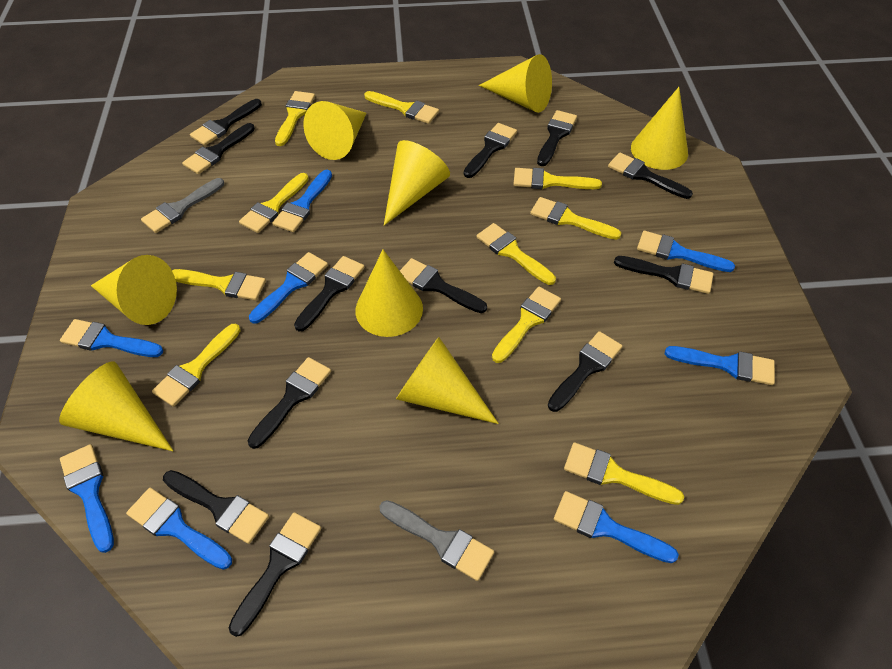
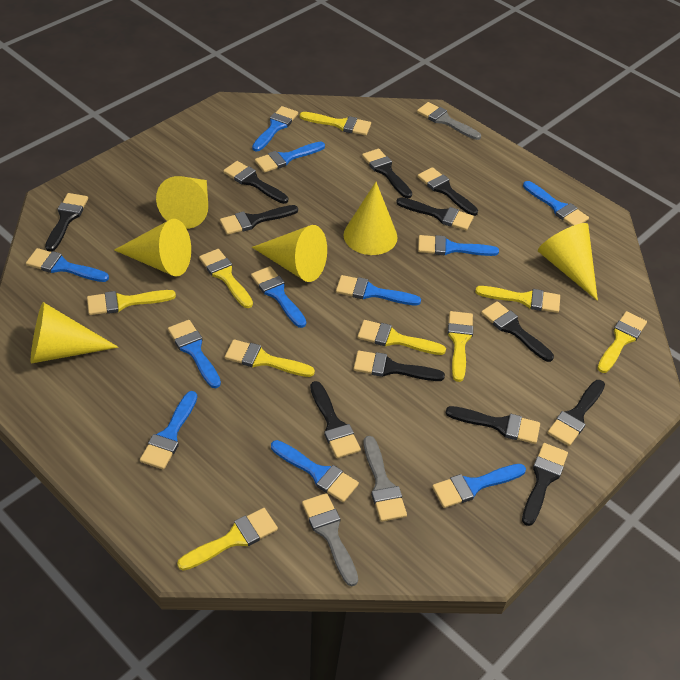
blue brush: [60,319,163,357] [60,444,114,553] [126,488,232,570] [249,252,328,324] [272,170,332,232] [554,491,679,563] [637,231,735,272] [665,346,775,385] = 8 -> [26,248,109,282] [140,391,197,470] [168,320,221,388] [251,266,306,328] [252,106,298,151] [255,141,325,173] [271,440,359,502] [336,275,421,306] [418,235,499,256] [432,464,526,508] [523,181,589,226] = 11
grey brush: [141,178,224,233] [379,500,494,581] = 2 -> [302,493,358,586] [364,436,407,522] [417,102,481,140] = 3
yellow brush: [152,324,240,407] [172,269,266,300] [239,173,309,233] [275,91,315,146] [364,91,439,124] [476,223,556,285] [492,287,561,363] [513,168,602,189] [530,197,621,240] [564,442,684,505] = 10 -> [87,290,176,315] [177,508,278,571] [199,249,253,308] [225,339,315,377] [299,112,371,136] [357,320,446,355] [448,311,473,382] [475,286,560,313] [597,311,647,373] = 9
yellow cone: [59,361,173,451] [91,255,177,325] [303,101,366,160] [355,250,423,337] [384,140,450,225] [396,337,499,424] [479,54,552,113] [631,87,688,170] = 8 -> [31,302,118,364] [114,219,191,276] [156,176,208,229] [252,225,327,282] [344,182,398,255] [538,223,598,301] = 6

